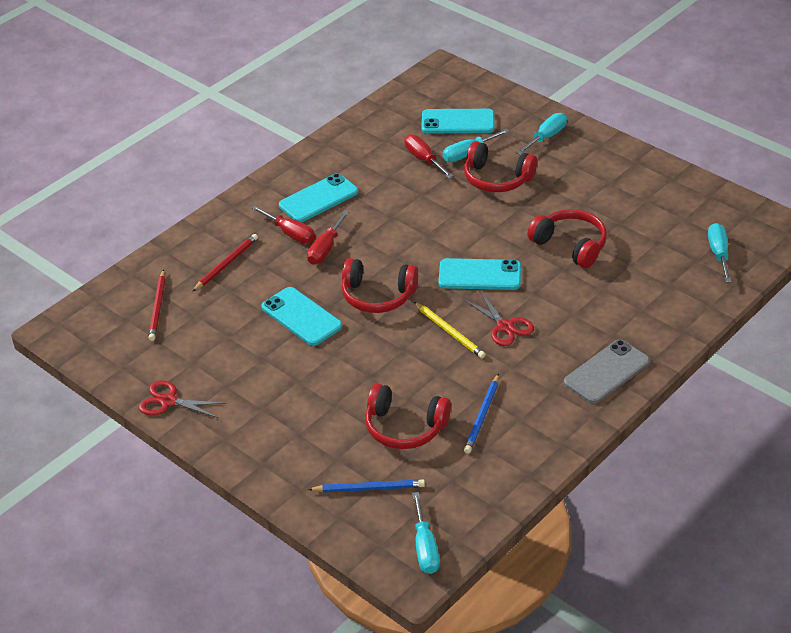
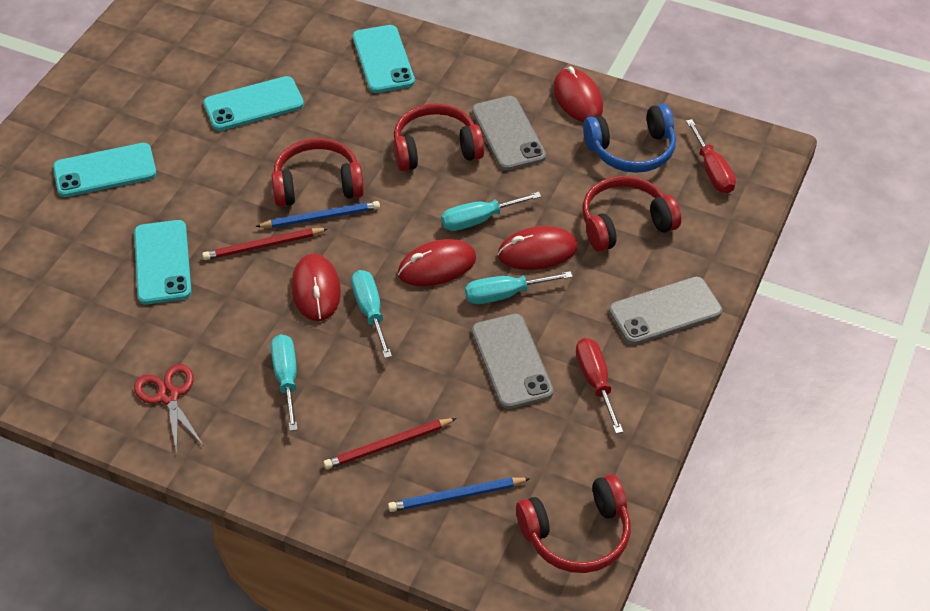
blue headphones: none = 0 -> [583,104,676,173] = 1
grey phone: [564,340,650,404] = 1 -> [472,96,546,171] [472,314,554,409] [609,277,722,345] = 3
red mouse: none = 0 -> [292,253,341,321] [398,239,477,286] [497,226,578,270] [553,66,603,122] = 4
red scissors: [139,381,226,418] [464,291,534,346] = 2 -> [134,364,204,454] = 1
red screwdriver: [251,205,315,244] [307,210,349,265] [404,134,453,178] = 3 -> [576,338,623,434] [686,119,736,194] = 2
yellow pencil: [414,302,486,358] = 1 -> none = 0

